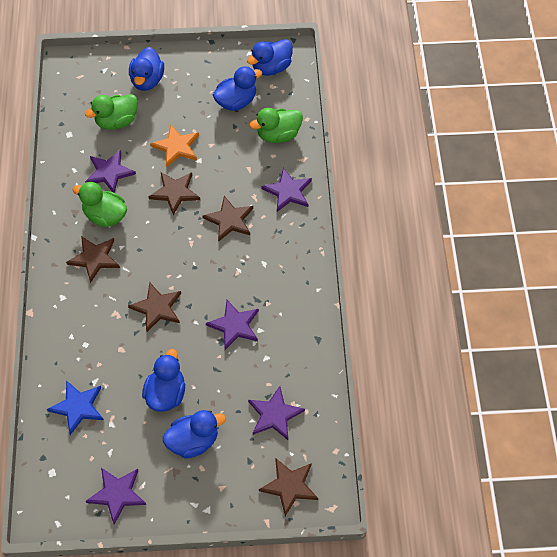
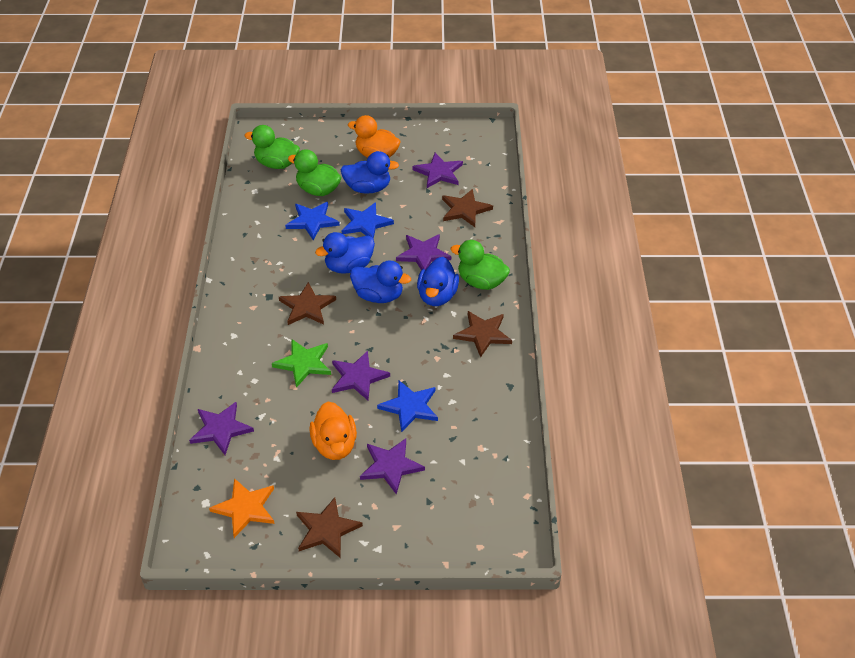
blue duck: [129,47,164,91] [142,349,185,412] [163,410,226,459] [213,66,262,111] [247,39,293,76] = 5 -> [315,232,375,274] [340,151,399,194] [350,260,411,303] [417,257,459,306] = 4
blue star: [47,380,104,435] = 1 -> [285,202,340,240] [342,202,394,239] [377,381,438,432] = 3
brown star: [66,236,120,283] [128,283,181,332] [148,172,200,215] [202,196,254,242] [259,458,318,516] = 5 -> [279,282,336,325] [296,497,363,558] [442,189,493,227] [453,311,512,358] = 4
green star: none = 0 -> [272,339,331,388] = 1
orange duck: none = 0 -> [309,402,357,460] [348,115,401,158] = 2

